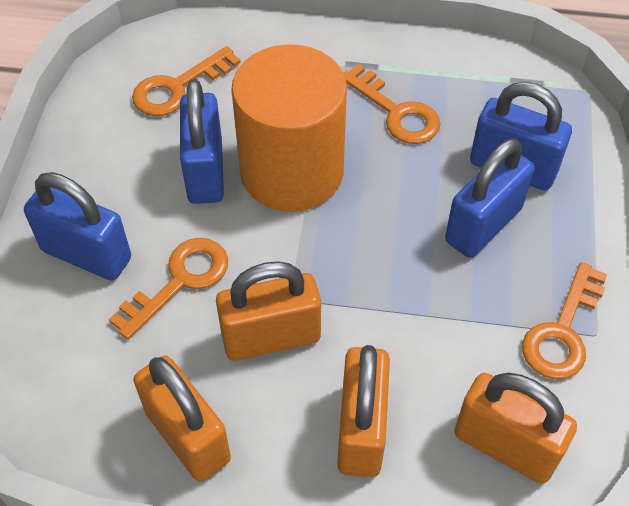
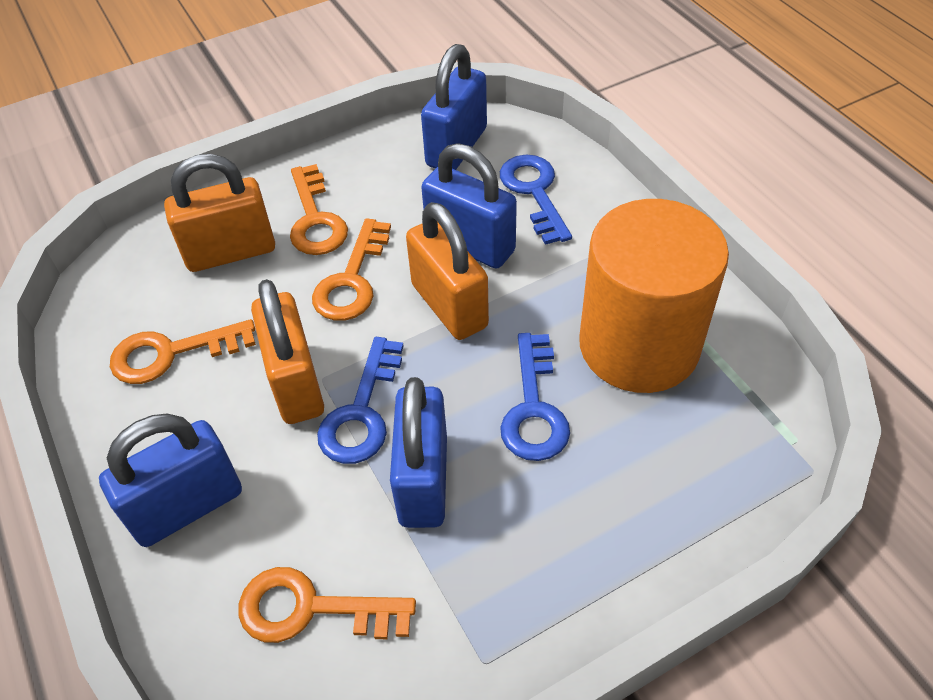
blue key: none = 0 -> [317,337,403,464] [500,155,572,245] [500,333,570,461] = 3
orange padlock: [133,356,231,482] [216,261,321,361] [337,345,390,477] [454,373,577,484] = 4 -> [164,154,275,272] [251,279,324,424] [406,202,489,340] = 3

